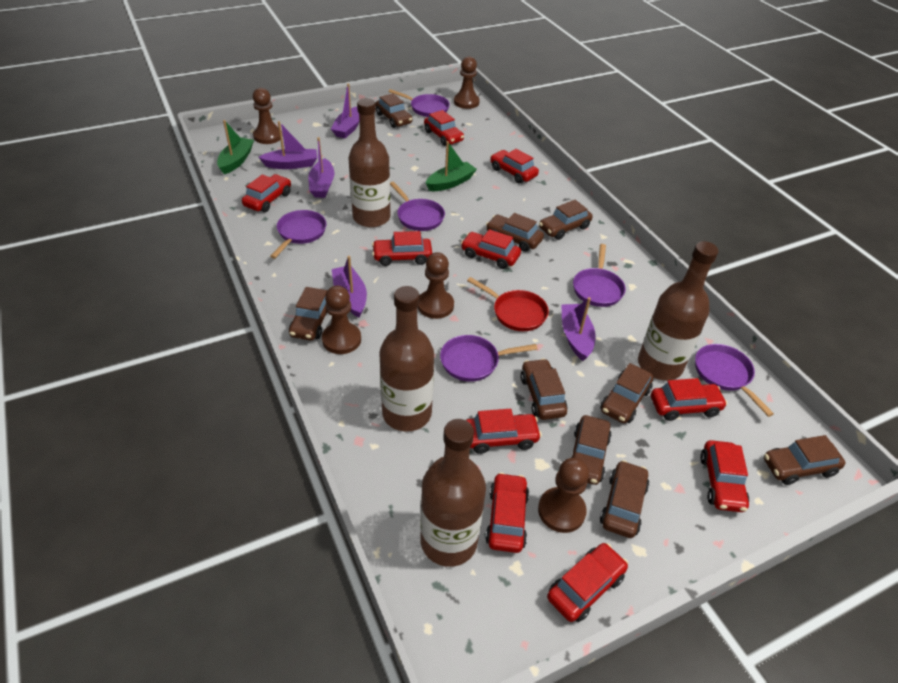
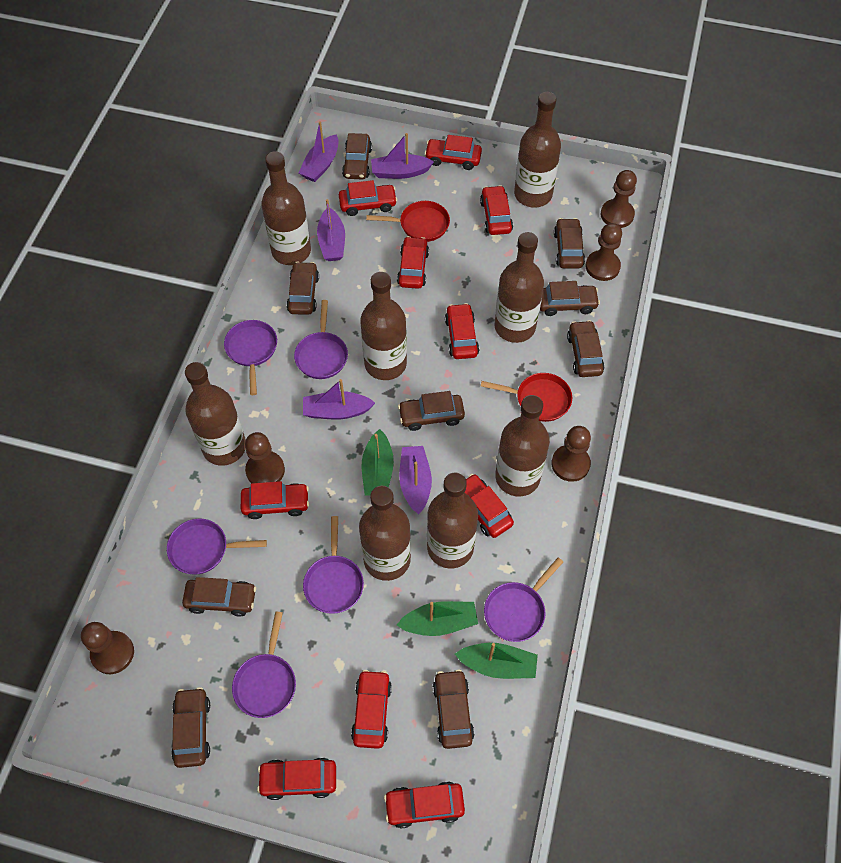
brown bottle: [349,98,390,228] [379,286,434,432] [420,419,486,567] [638,241,719,380] = 4 -> [185,362,246,466] [261,151,311,265] [359,486,411,581] [360,272,407,380] [427,473,478,569] [494,232,544,343] [495,395,550,497] [514,92,561,208] = 8
green boat: [217,120,254,175] [425,141,477,191] = 2 -> [362,429,394,496] [397,601,478,636] [455,643,538,679] = 3
red pan: [467,277,549,331] = 1 -> [366,201,450,242] [481,373,572,422] = 2

